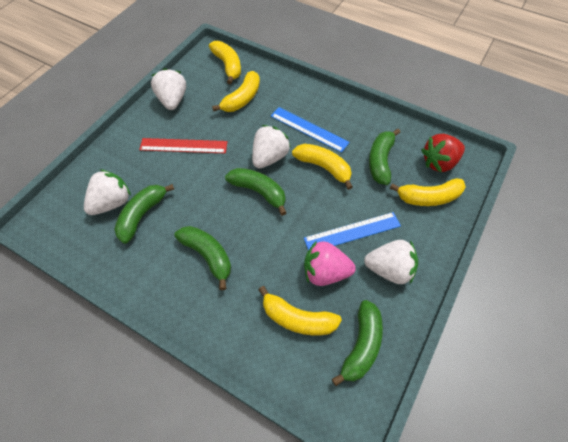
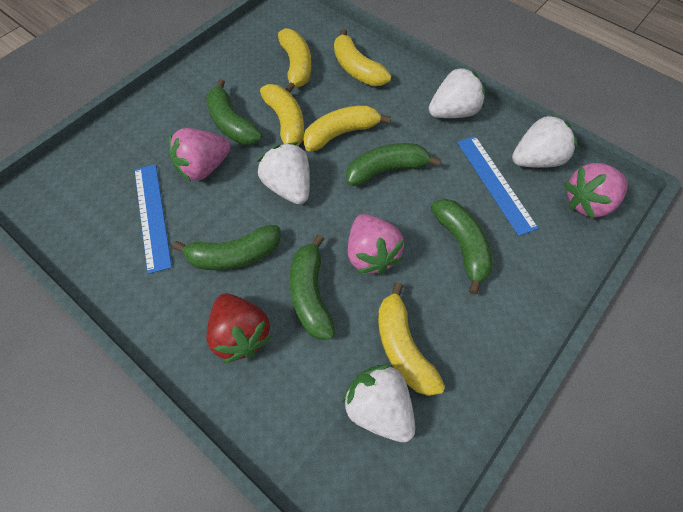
pink strawberry: [304,241,356,286] = 1 -> [169,128,231,182] [347,214,404,275] [564,163,628,219] = 3
red ruler: [139,138,228,154] = 1 -> none = 0

